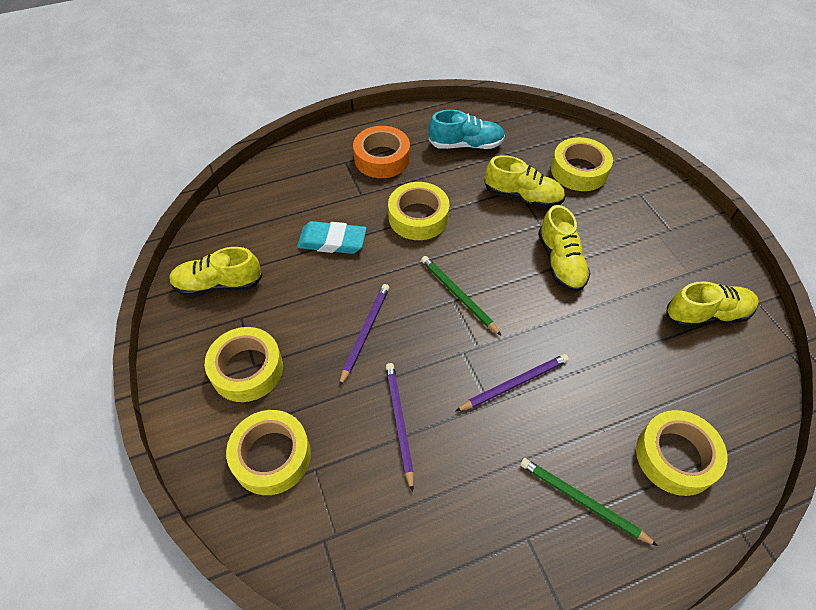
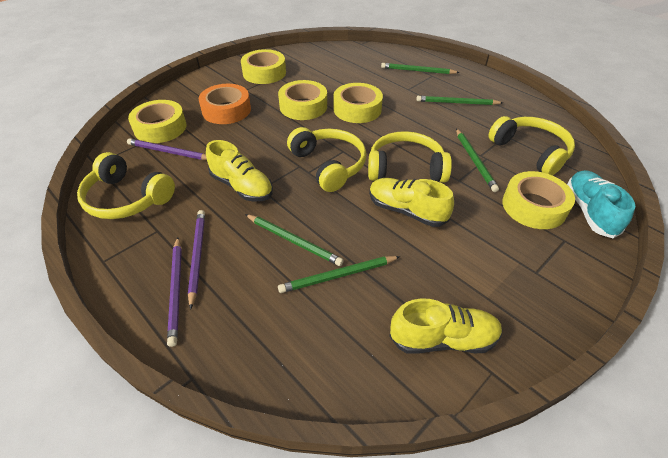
green pencil: [421,256,502,336] [520,458,658,546] = 2 -> [245,214,344,266] [278,256,400,293] [381,63,460,74] [416,96,503,105] [456,129,499,192] = 5
turquoise eraser: [297,221,367,254] = 1 -> none = 0
yellow headphones: none = 0 -> [77,152,175,219] [287,127,366,192] [368,131,452,183] [488,116,575,176] = 4
yellow shoe: [169,247,262,296] [484,155,565,208] [538,205,591,292] [666,281,759,328] = 4 -> [206,140,273,202] [369,178,454,227] [389,299,502,353] = 3

